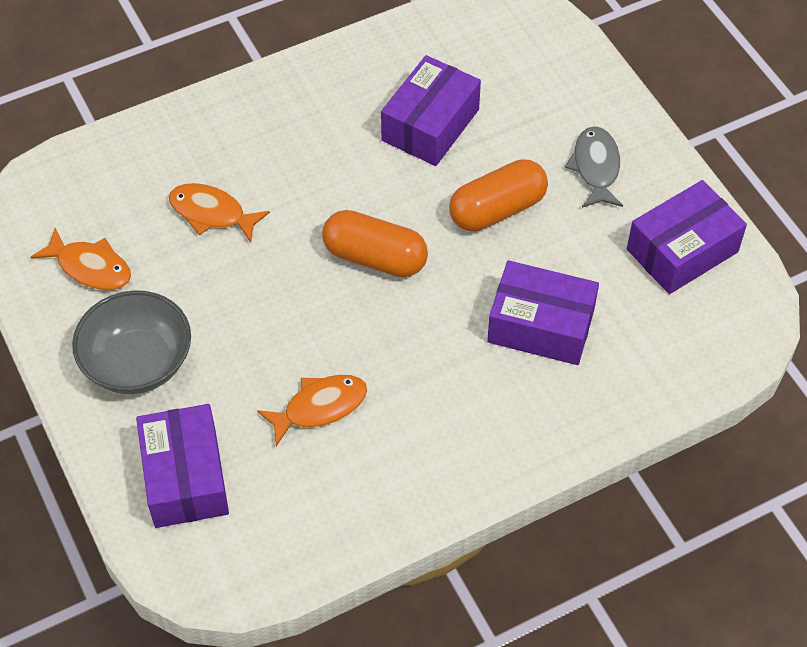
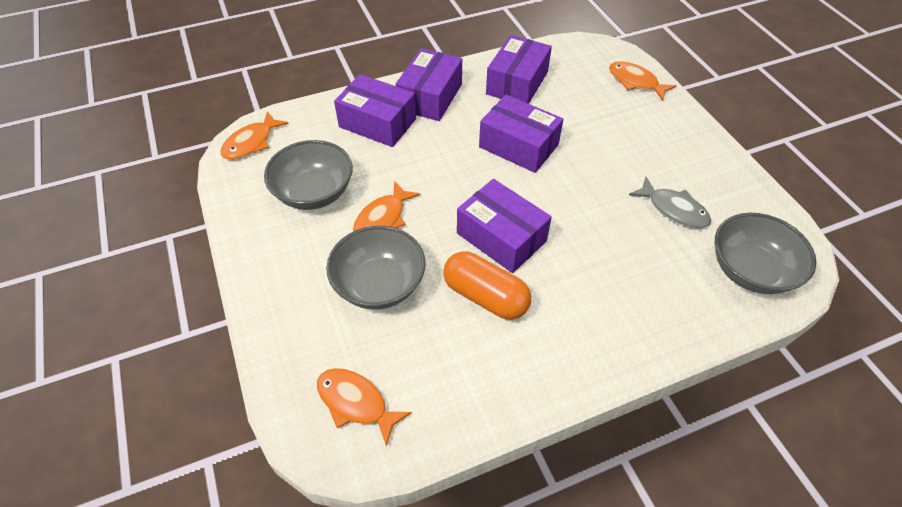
grey bowl: [72,290,191,394] = 1 -> [264,140,353,210] [326,226,426,309] [715,213,816,294] = 3
orange capsule: [322,210,428,278] [449,159,548,231] = 2 -> [443,251,531,320] = 1
orange fish: [31,228,131,290] [169,183,270,243] [257,375,367,446] = 3 -> [221,111,289,160] [317,368,412,447] [353,181,420,232] [609,61,677,101] = 4
purple box: [136,404,229,528] [381,55,481,166] [487,260,599,365] [627,180,747,294] = 4 -> [334,74,416,147] [396,48,462,121] [457,179,552,273] [479,95,564,173] [486,35,552,104] = 5

